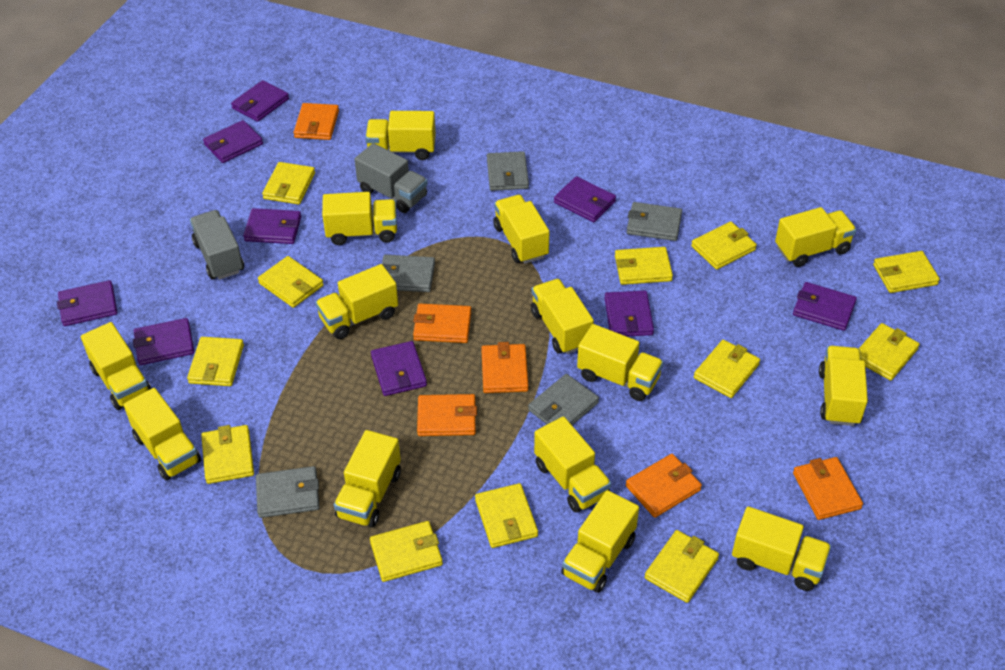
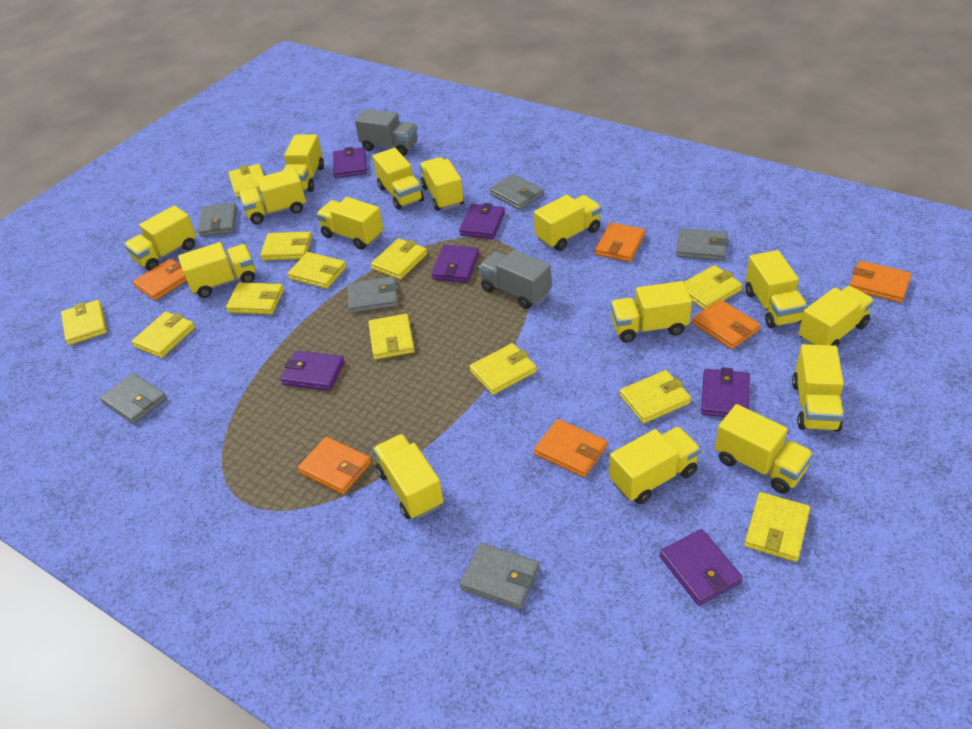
grey wallet: [256,466,320,518] [382,255,435,292] [487,151,529,191] [528,374,599,425] [627,202,682,241] = 5 -> [100,373,167,424] [198,202,237,237] [347,276,398,313] [460,543,540,610] [489,174,544,210] [676,228,729,261] = 6
purple wallet: [57,280,117,326] [133,318,194,365] [203,120,263,163] [231,80,289,122] [243,208,301,244] [371,341,427,396] [554,176,616,222] [605,291,654,336] [793,282,857,331] = 9 -> [281,351,345,391] [333,147,367,178] [431,245,479,283] [459,203,505,239] [659,529,743,606] [701,367,750,417] = 6
yellow truck: [81,322,152,410] [124,388,201,480] [315,264,398,339] [322,192,397,245] [334,430,401,527] [365,111,436,160] [494,195,549,264] [531,279,594,354] [534,416,611,513] [561,490,639,593] [577,324,664,401] [732,507,831,591] [775,207,856,267] [819,346,868,426] = 14 -> [124,206,196,271] [178,242,255,298] [239,168,306,224] [283,135,324,192] [316,197,383,250] [373,148,424,210] [373,434,444,519] [420,157,464,211] [534,195,602,251] [609,427,701,504] [610,281,692,342] [715,404,814,494] [745,250,808,328] [792,344,844,432] [798,286,875,348] = 15

